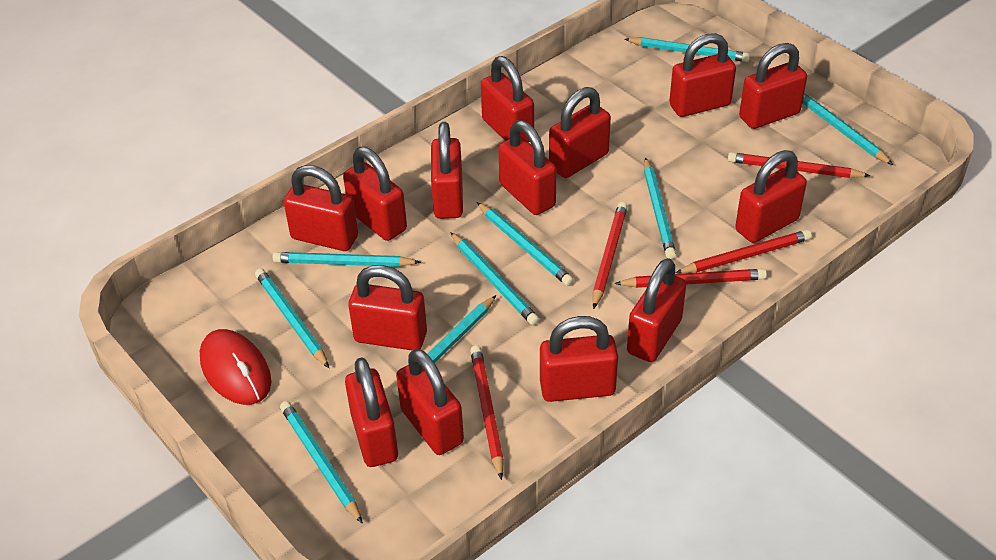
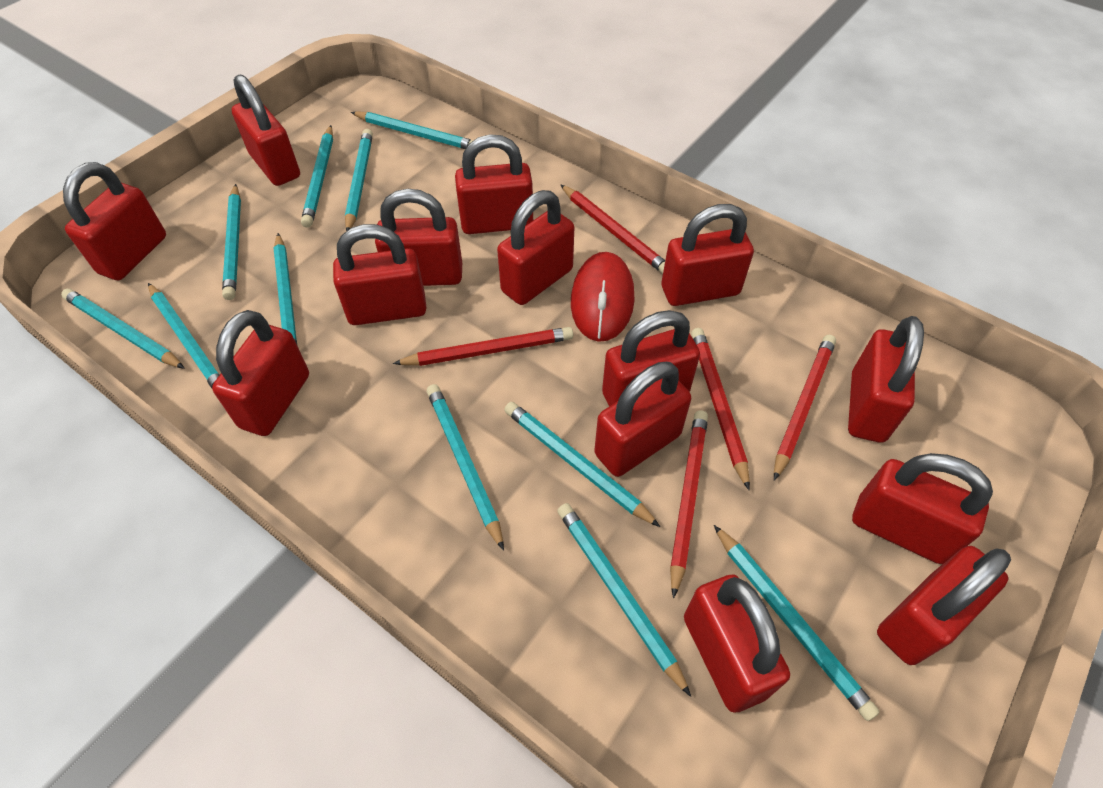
turquoise pencil: [255,268,329,368] [273,252,421,267] [280,401,363,524] [392,295,496,396] [450,232,539,325] [477,202,574,286] [624,37,750,62] [644,157,676,259] [802,93,893,165] = 9 -> [61,289,185,369] [148,283,220,388] [222,184,241,300] [273,233,297,344] [301,125,333,228] [345,129,373,231] [351,112,474,149] [427,384,504,551] [504,402,660,527] [557,503,691,697] [714,525,879,721] = 11

